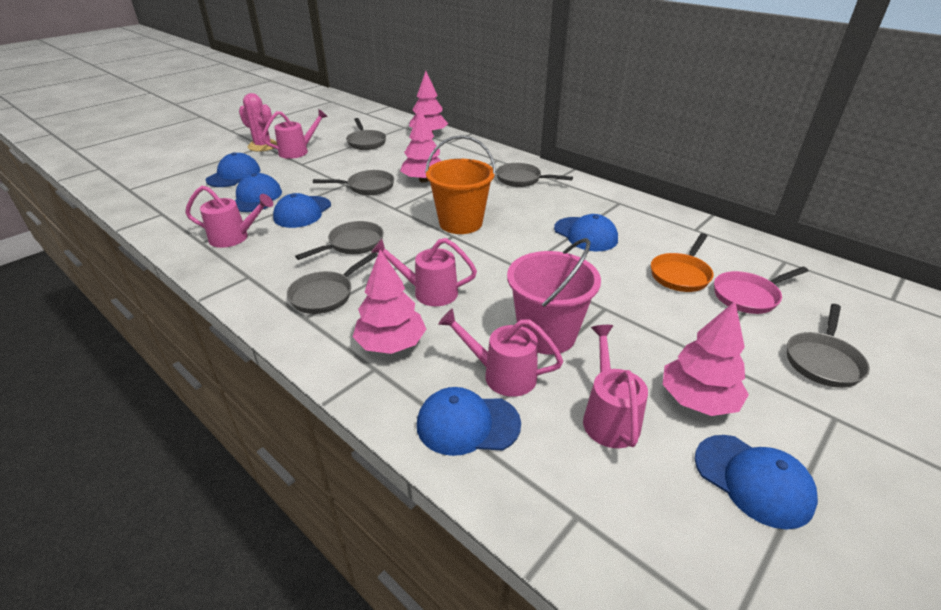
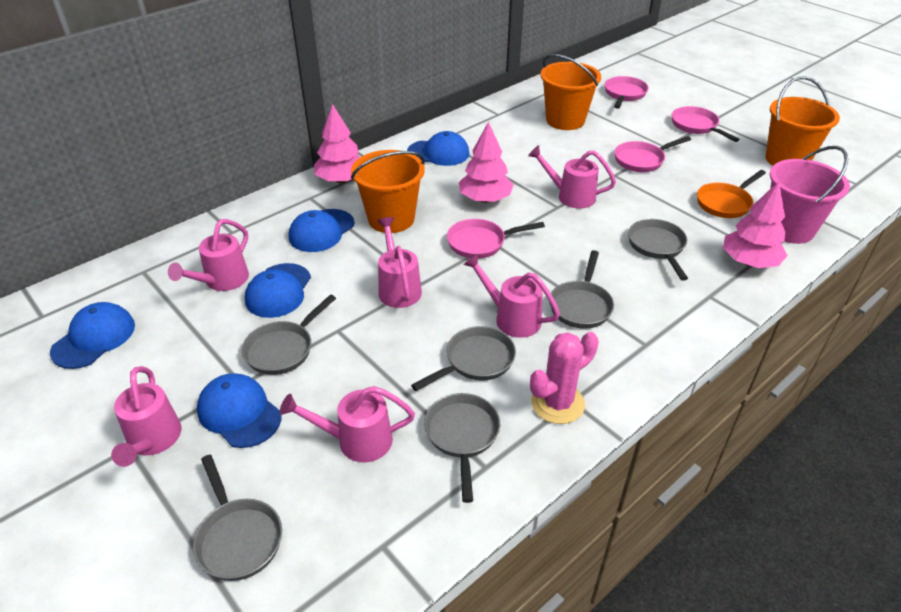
blue cap: [206,152,260,187] [235,173,282,212] [273,193,331,228] [417,387,521,456] [554,214,618,251] [695,435,818,530] = 6 -> [50,302,135,369] [197,373,281,448] [245,263,311,318] [289,209,355,252] [407,131,470,166] = 5
orange bucket: [425,135,496,234] = 1 -> [351,150,425,233] [540,54,601,130] [765,76,840,165] = 3
pink pan: [714,267,808,314] = 1 -> [447,219,545,259] [605,76,649,109] [614,136,691,172] [672,106,740,142] = 4
pink tree: [353,250,426,354] [400,108,441,183] [409,71,448,133] [663,301,749,416] = 4 -> [314,104,360,183] [459,122,514,203] [723,181,788,268] = 3
pink watering can: [185,186,273,248] [262,109,328,159] [371,238,477,306] [438,309,563,397] [583,325,648,448] = 5 -> [111,366,181,467] [168,219,249,291] [280,386,415,462] [377,217,422,308] [463,253,560,338] [528,145,616,209] = 6

